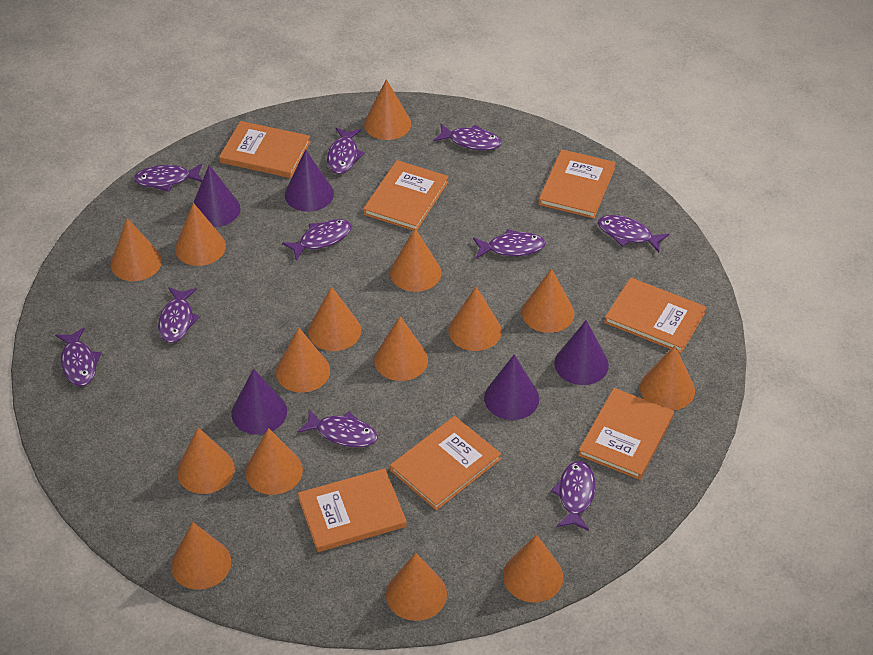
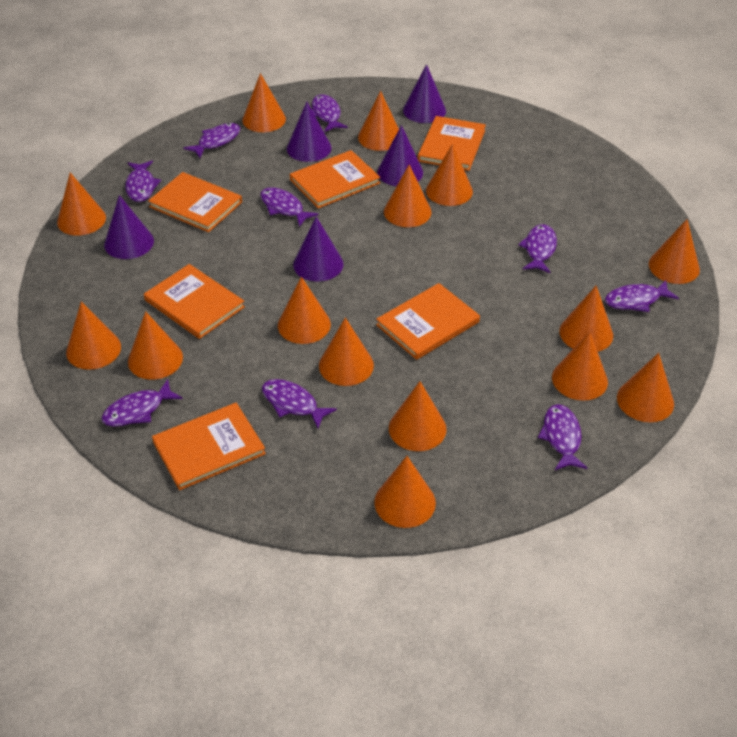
orange book: [219,121,311,178] [298,468,407,552] [363,160,449,230] [390,416,501,510] [538,149,616,218] [578,388,674,480] [604,278,707,353] = 7 -> [144,264,245,339] [148,172,242,232] [152,403,266,490] [290,150,380,208] [376,283,480,360] [418,116,486,171] = 6
purple fish: [55,328,101,386] [134,164,202,192] [158,287,200,343] [282,219,352,260] [297,409,378,448] [327,128,365,174] [433,124,502,150] [473,229,546,259] [551,461,595,531] [598,215,669,252] = 10 -> [102,379,183,427] [125,161,161,202] [184,123,240,158] [260,187,319,227] [262,379,337,429] [312,94,348,132] [518,224,557,273] [538,404,587,470] [605,280,679,312] = 9

